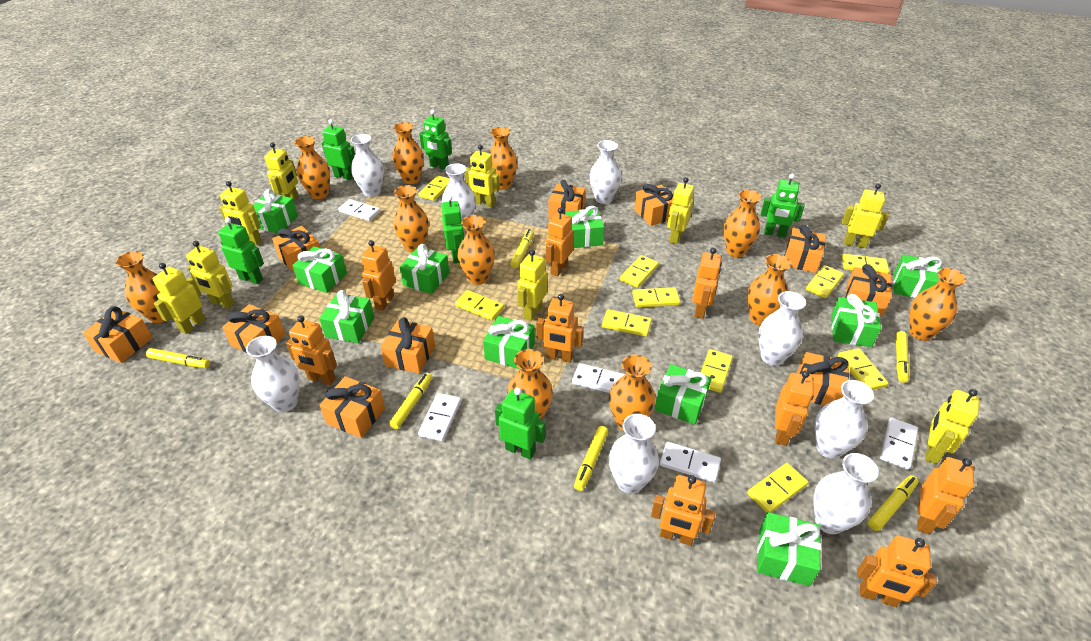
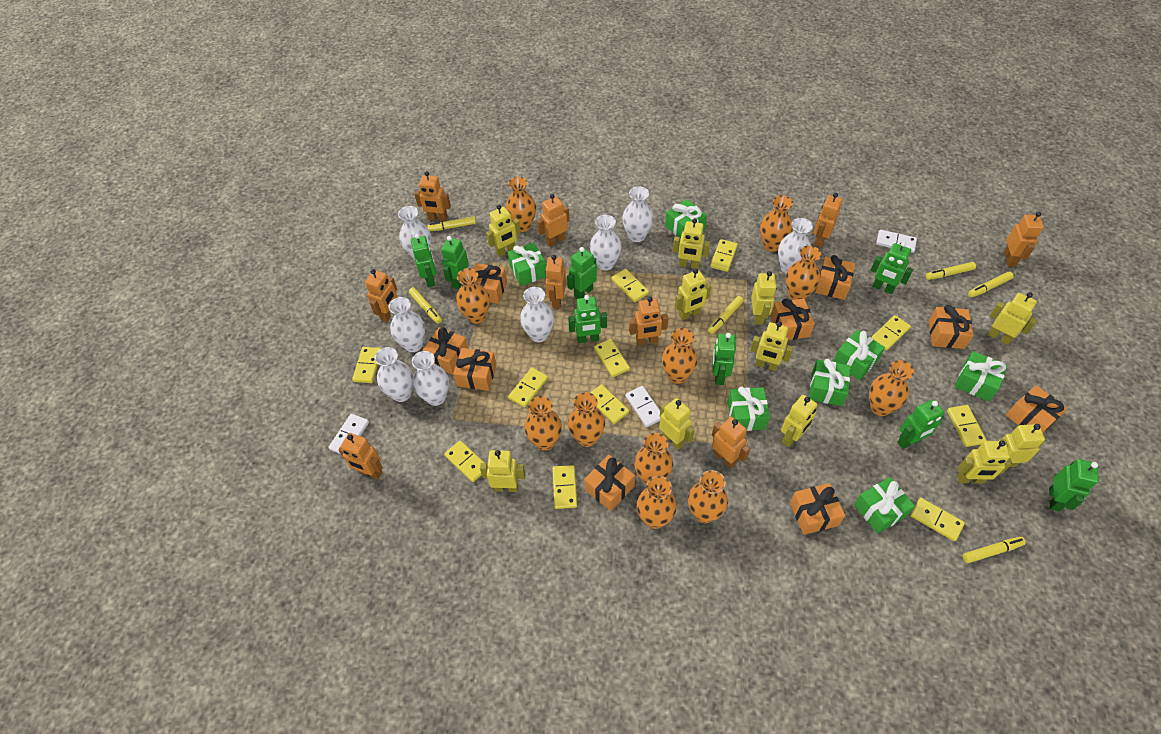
green gift: [253,189,298,233] [292,246,347,293] [319,290,374,343] [399,244,449,294] [483,316,535,369] [565,206,604,248] [654,364,711,425] [757,512,821,586] [831,294,881,347] [894,254,942,298] = 10 -> [507,242,546,286] [665,199,707,239] [727,387,770,431] [809,359,850,406] [833,330,885,380] [854,477,915,534] [955,351,1008,402] = 7
green robot: [218,218,264,284] [322,119,355,180] [419,110,452,170] [441,195,465,263] [495,388,546,460] [761,174,804,238] = 6 -> [411,234,436,287] [441,236,469,289] [567,247,597,299] [568,295,607,343] [713,333,736,385] [870,242,913,294] [898,400,944,449] [1049,459,1099,511] = 8
orange gift: [83,306,153,363] [222,304,286,353] [272,226,320,273] [319,376,385,438] [380,317,435,374] [548,180,585,219] [634,184,673,226] [784,225,826,273] [798,352,849,405] [846,264,892,316] = 10 -> [422,327,469,375] [453,348,496,391] [473,263,507,304] [584,455,635,511] [771,298,815,340] [790,483,845,535] [815,255,855,300] [929,305,974,349] [1006,385,1068,433] = 9
white domino: [338,199,380,221] [418,393,461,441] [572,363,625,393] [660,442,721,483] [880,417,918,470] = 5 -> [328,414,369,454] [625,386,660,427] [876,230,917,253] = 3
yellow domino: [418,176,450,201] [455,290,504,321] [602,309,652,337] [620,255,659,288] [632,287,680,308] [701,349,733,393] [747,463,808,513] [806,265,844,298] [838,348,888,390] [842,254,889,274] = 10 -> [352,347,381,383] [444,441,484,482] [508,368,548,407] [552,465,577,509] [590,384,629,424] [594,339,630,377] [612,269,649,302] [710,239,738,272] [871,315,911,350] [910,498,965,541] [947,405,987,447] = 11
yellow robot: [153,263,205,334] [186,241,235,309] [219,181,262,246] [265,142,298,200] [464,145,500,207] [518,250,547,321] [667,177,694,244] [842,184,889,248] [925,389,980,464] = 9 -> [480,450,525,492] [486,205,521,257] [659,398,695,450] [673,218,710,269] [675,269,711,320] [750,322,793,371] [751,271,777,325] [781,395,817,447] [957,441,1012,484] [988,292,1037,345] [998,424,1045,467] = 11

